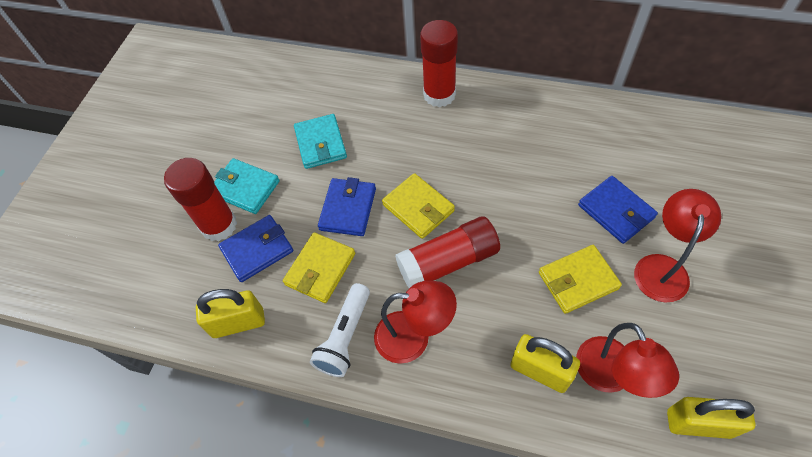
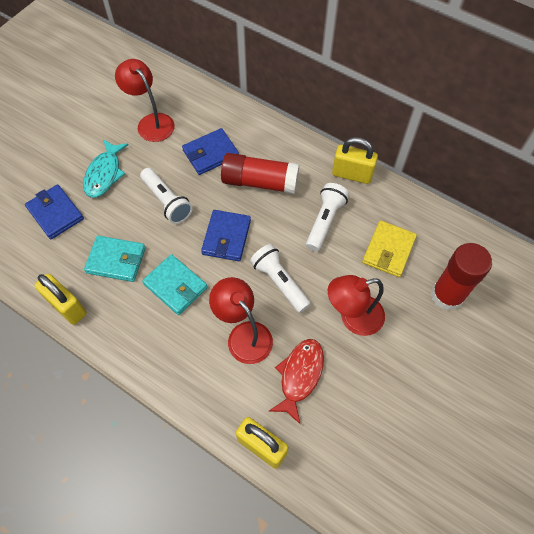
red fish: none = 0 -> [269,339,324,424] = 1
red glue stick: [164,158,237,241] [395,216,500,288] [420,20,458,107] = 3 -> [221,153,299,194] [431,243,492,311] = 2
turquoise fish: none = 0 -> [83,139,129,198] = 1
white flashlight: [310,283,370,377] = 1 -> [140,168,192,224] [250,244,311,313] [306,183,349,251] = 3
yellow wallet: [283,232,355,303] [382,173,455,239] [539,245,622,314] = 3 -> [362,220,417,277] = 1

